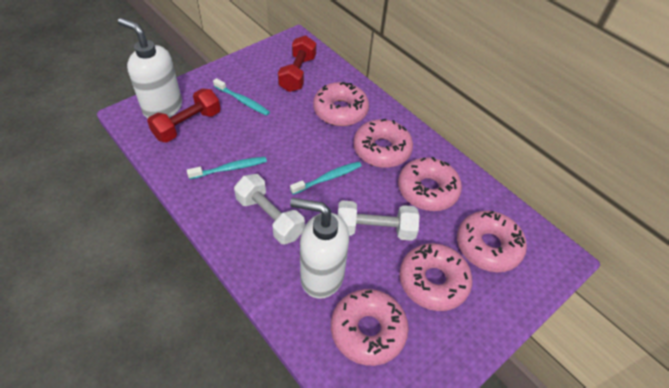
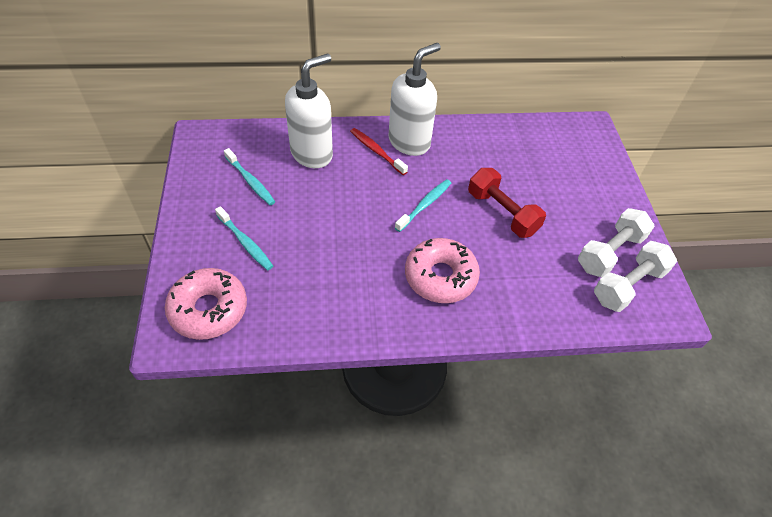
pink donut: [313,82,369,126] [331,289,409,366] [353,119,413,168] [398,157,462,211] [399,243,472,311] [457,211,527,272] = 6 -> [165,268,247,340] [405,238,480,303] = 2
red dumbbell: [147,88,221,142] [278,35,316,92] = 2 -> [468,168,546,238] = 1
red toothbrush: none = 0 -> [350,128,408,175] = 1

